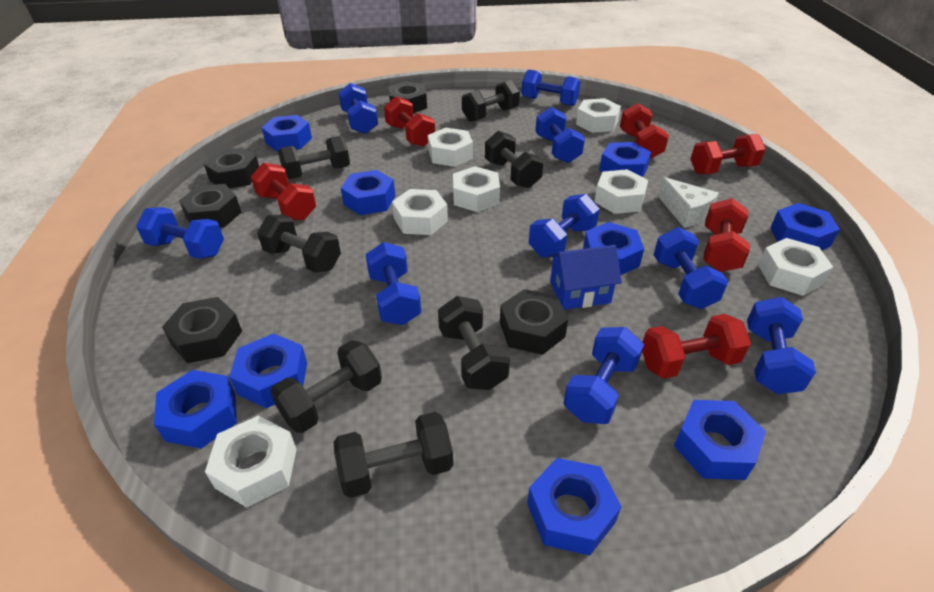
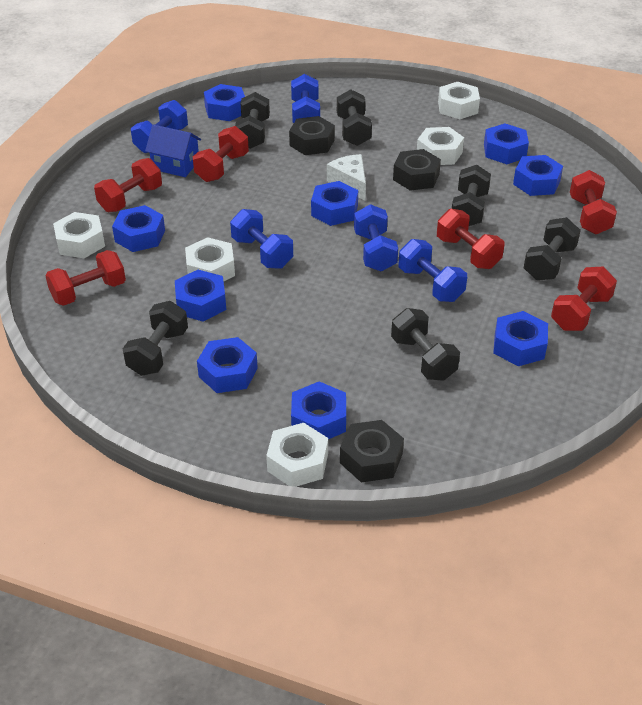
black dumbbell: [257,215,341,273] [271,340,382,433] [278,136,350,179] [334,412,453,498] [438,296,510,390] [462,80,520,122] [485,131,544,188] = 7 -> [123,301,188,376] [235,92,270,149] [337,89,372,146] [391,308,460,381] [452,165,491,226] [524,217,581,281] = 6
black nut: [162,297,242,363] [179,184,242,228] [204,147,259,188] [388,81,427,113] [500,289,568,355] = 5 -> [289,116,335,155] [340,420,404,483] [393,149,441,191] = 3
blue dumbbell: [136,207,224,259] [338,83,378,134] [365,242,421,325] [521,70,581,106] [529,194,600,257] [535,107,585,163] [564,327,644,424] [653,227,728,309] [747,297,816,394] = 9 -> [131,100,188,153] [230,209,293,269] [291,74,320,123] [354,204,398,271] [399,239,467,302] = 5
white nut: [205,415,297,508] [392,189,448,235] [428,128,473,167] [453,166,500,212] [576,98,621,133] [594,169,648,214] [758,238,833,296] = 7 -> [53,212,105,258] [185,237,235,282] [266,423,328,487] [417,127,464,165] [438,82,480,119] = 5

